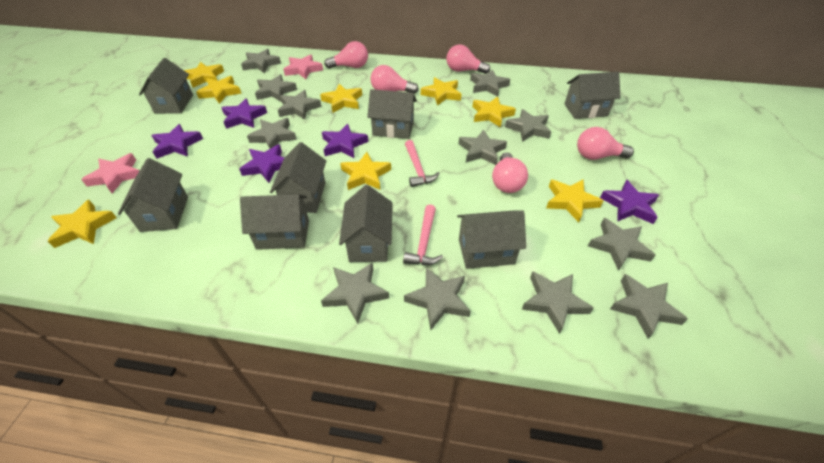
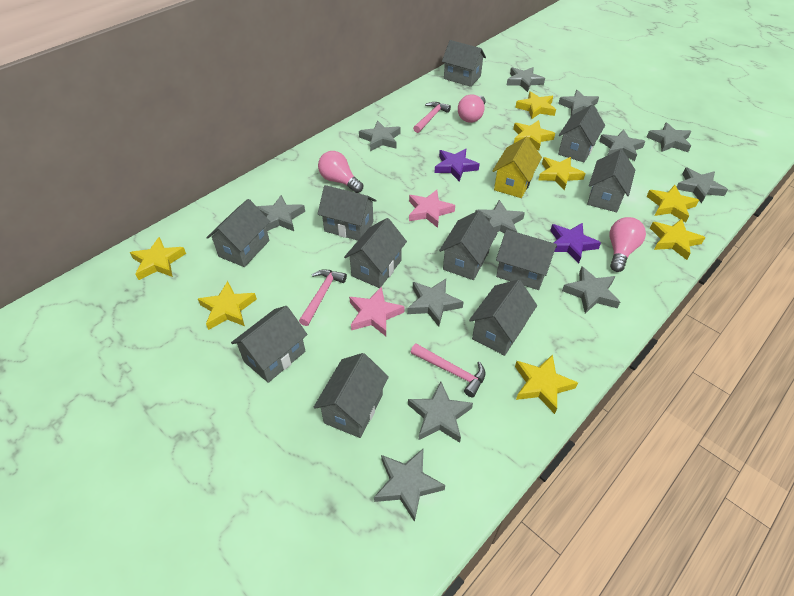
grey house: [118,158,188,232] [139,58,193,114] [240,194,309,250] [270,142,326,213] [339,185,393,262] [367,89,417,139] [457,210,526,269] [564,72,621,119] = 8 -> [206,199,270,267] [231,306,308,383] [313,353,389,438] [318,185,377,240] [344,218,407,288] [439,211,497,280] [442,40,486,87] [469,279,537,356] [496,229,557,290] [558,105,605,162] [587,149,635,212] = 11
pink hammer: [403,205,443,265] [405,140,440,187] = 2 -> [299,269,347,326] [411,344,486,397] [413,102,451,133] = 3
pink light bulb: [324,41,368,69] [370,65,419,94] [446,45,490,74] [492,153,528,193] [577,127,634,160] = 5 -> [318,151,363,193] [458,94,486,123] [609,217,646,272] = 3
purple star: [151,124,203,159] [221,98,267,129] [239,144,284,183] [322,124,368,158] [600,180,659,224] = 5 -> [435,149,480,182] [550,223,601,264] = 2
yellow house: none = 0 -> [493,137,542,198] = 1

